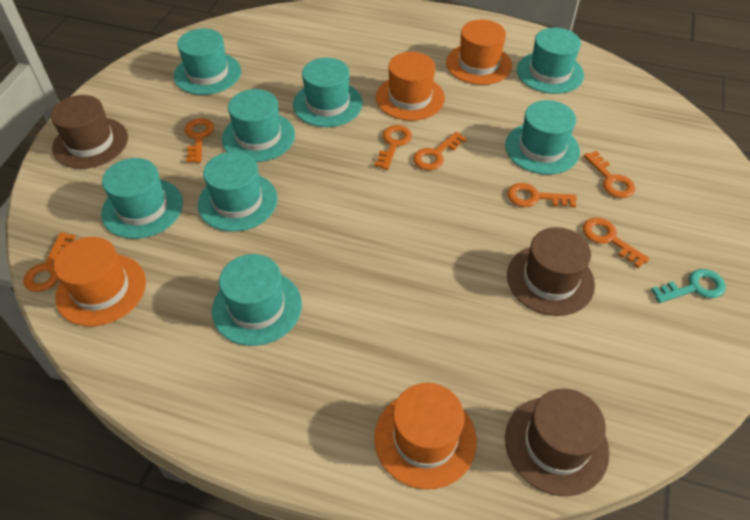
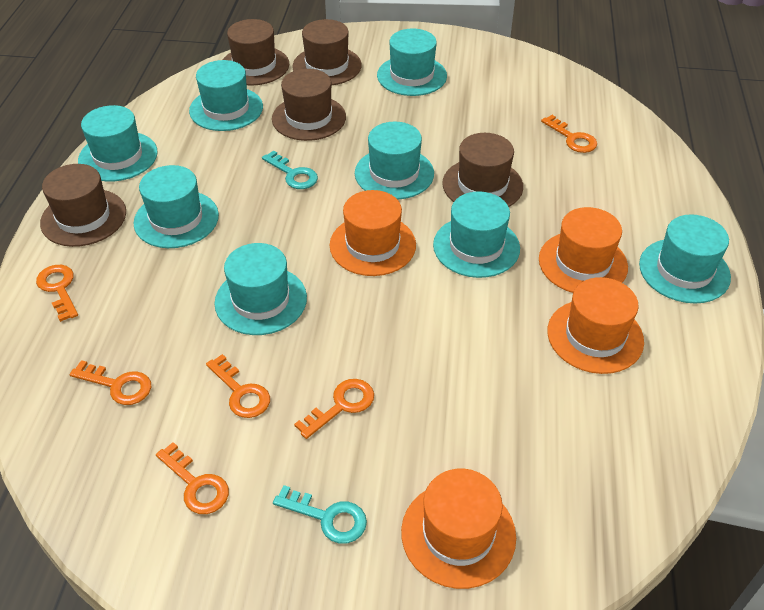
brown hat: [51,95,128,169] [505,389,610,496] [507,227,595,316] = 3 -> [40,164,126,247] [223,19,289,86] [272,69,346,141] [292,19,362,85] [442,133,523,207] = 5
orange key: [24,232,76,292] [185,118,214,163] [374,125,412,170] [413,132,467,170] [507,183,577,208] [583,217,650,268] [584,151,635,198] = 7 -> [36,265,78,322] [70,360,151,405] [156,442,229,514] [206,354,270,418] [294,379,374,439] [541,115,597,153] = 6
turquoise key: [651,269,726,303] = 1 -> [262,150,318,189] [273,485,367,544] = 2

